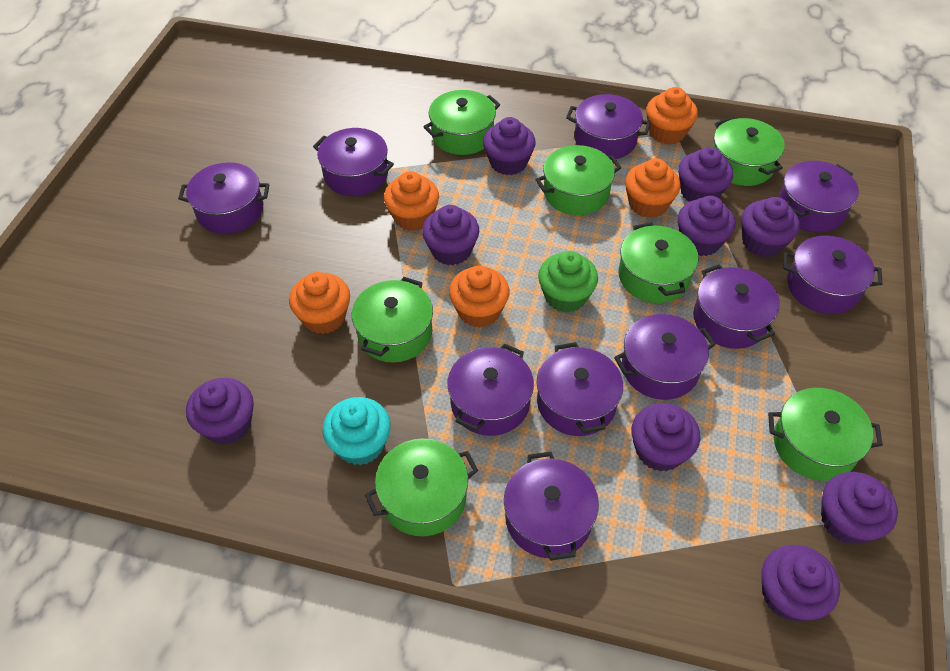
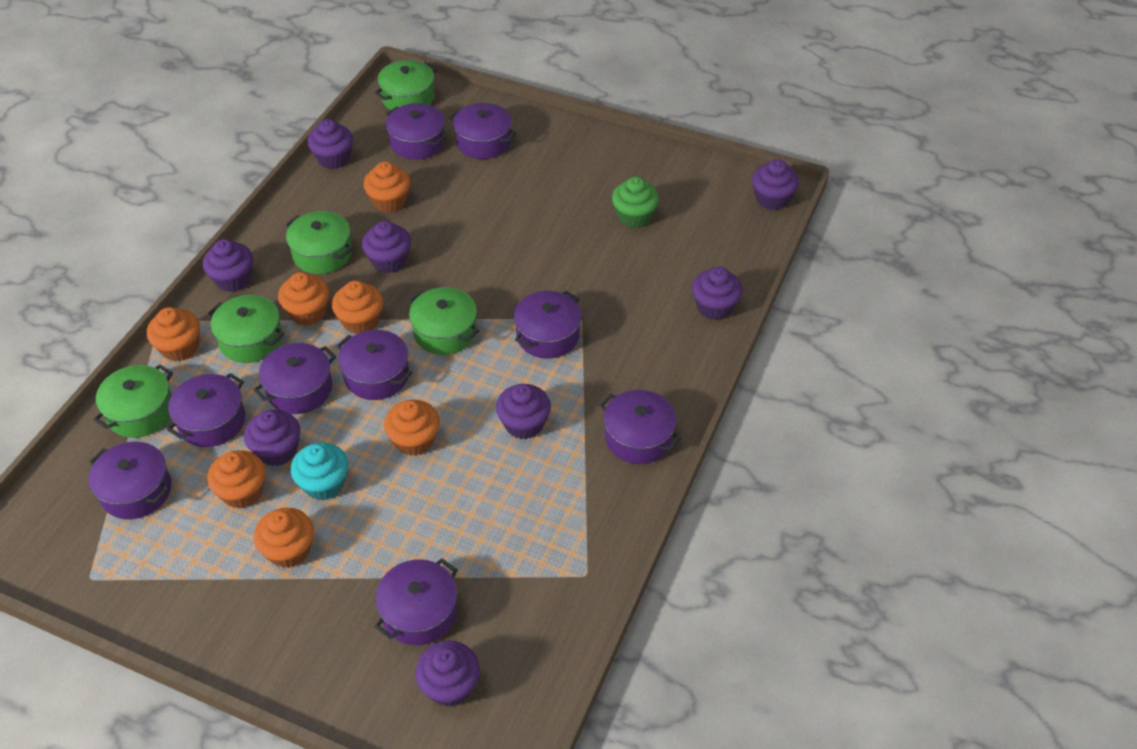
green pot: [352,277,433,363] [365,439,478,536] [423,90,500,155] [535,145,621,215] [618,222,699,303] [713,117,785,186] [768,388,883,481] = 7 -> [93,365,173,438] [208,295,284,363] [286,211,353,274] [374,60,438,110] [408,287,479,355] = 5
orange cupcake: [289,272,350,334] [384,171,439,231] [449,266,510,328] [625,158,680,218] [646,87,698,145] = 5 -> [147,307,200,361] [207,450,265,509] [254,507,314,568] [278,272,329,326] [332,281,383,334] [363,161,410,213] [384,400,440,456] = 7
purple cupcake: [186,378,254,445] [422,205,479,265] [483,117,536,175] [631,403,700,472] [678,147,733,202] [678,196,735,256] [741,197,800,257] [761,545,840,622] [821,472,898,545] = 9 -> [203,239,253,292] [244,410,300,466] [308,119,353,169] [362,221,411,273] [415,641,480,707] [496,384,551,439] [692,267,743,320] [752,159,799,210] = 8
purple pot: [178,162,269,234] [313,128,394,196] [447,343,534,436] [504,451,599,561] [536,342,623,436] [566,94,651,159] [614,314,716,400] [693,264,780,349] [779,161,859,232] [783,235,883,314] = 10 -> [89,442,172,519] [167,373,246,447] [253,343,336,414] [336,330,412,400] [375,558,458,645] [386,103,446,160] [449,103,517,159] [514,291,582,359] [599,390,681,464] = 9

